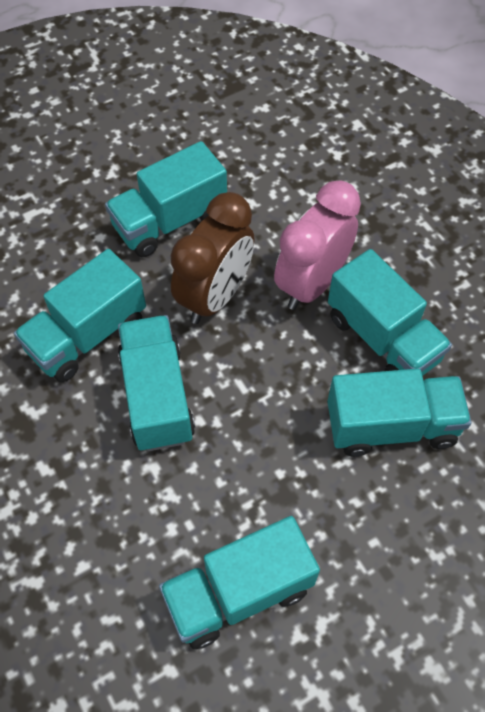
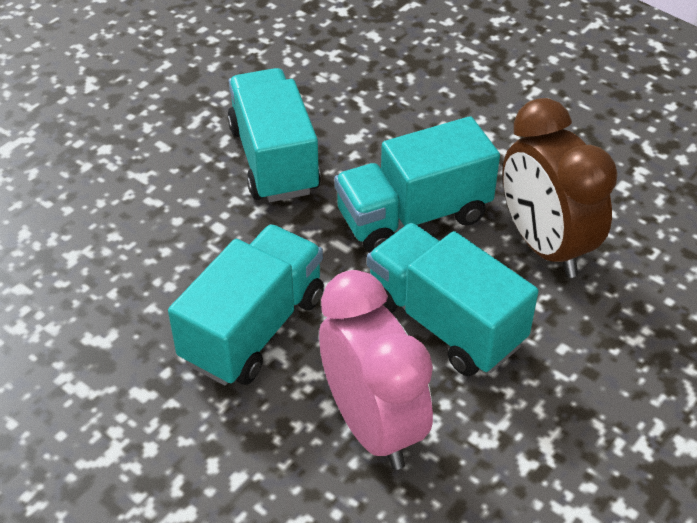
turquoise truck: [14,249,146,382] [105,141,227,257] [118,315,195,451] [159,516,320,649] [327,368,472,456] [328,249,452,376] = 6 -> [168,224,324,385] [227,68,321,202] [334,116,500,253] [367,223,539,376] = 4

